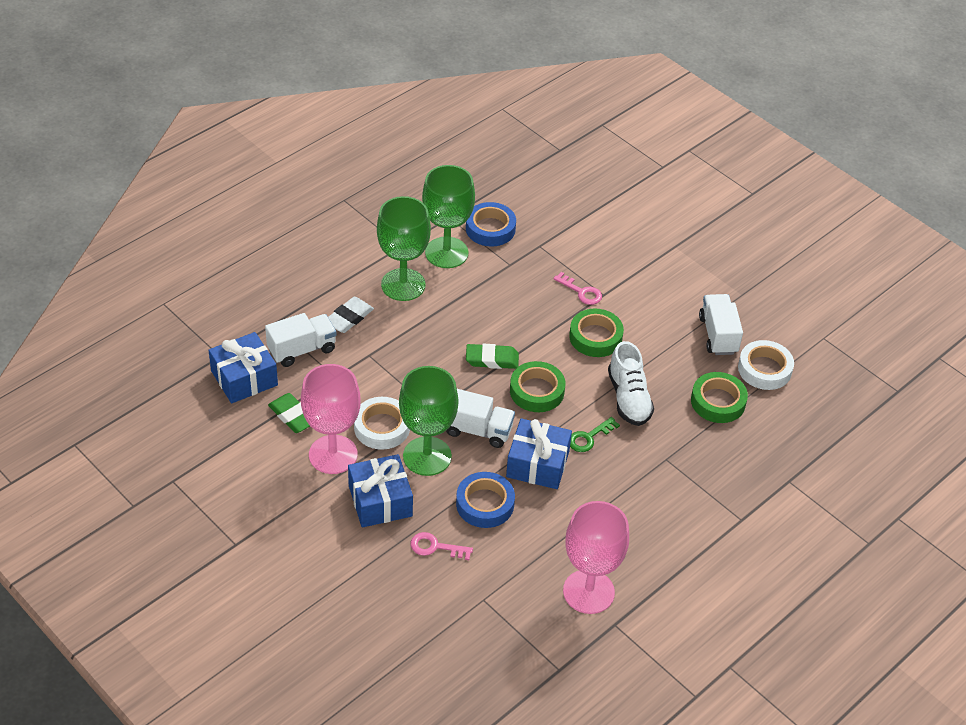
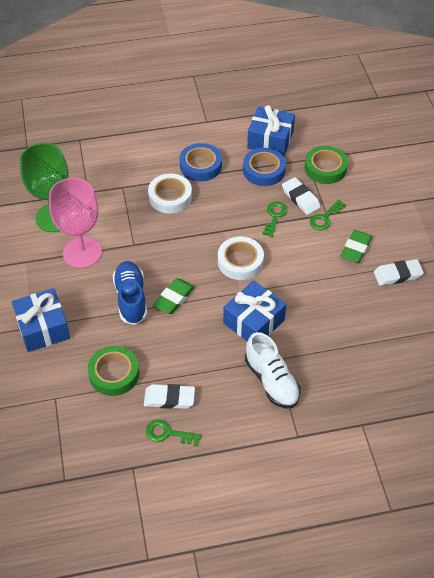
blue shoe: none = 0 -> [113,261,147,325] = 1
green goblet: [377,196,431,301] [399,366,458,476] [422,165,475,268] = 3 -> [20,143,69,232] = 1
green key: [570,417,620,452] = 1 -> [146,420,201,446] [262,201,287,237] [310,200,346,230] = 3
green tape: [510,361,565,412] [569,309,624,357] [691,372,748,423] = 3 -> [88,346,139,396] [305,146,348,184] = 2
pink goblet: [301,364,361,474] [563,501,629,614] = 2 -> [49,178,102,268] = 1
pink key: [411,532,473,560] [553,272,602,305] = 2 -> none = 0
white eraser: [328,297,374,333] = 1 -> [144,384,195,409] [282,177,321,215] [374,259,424,286] = 3
white truck: [265,313,337,367] [446,389,515,448] [699,294,743,355] = 3 -> none = 0

